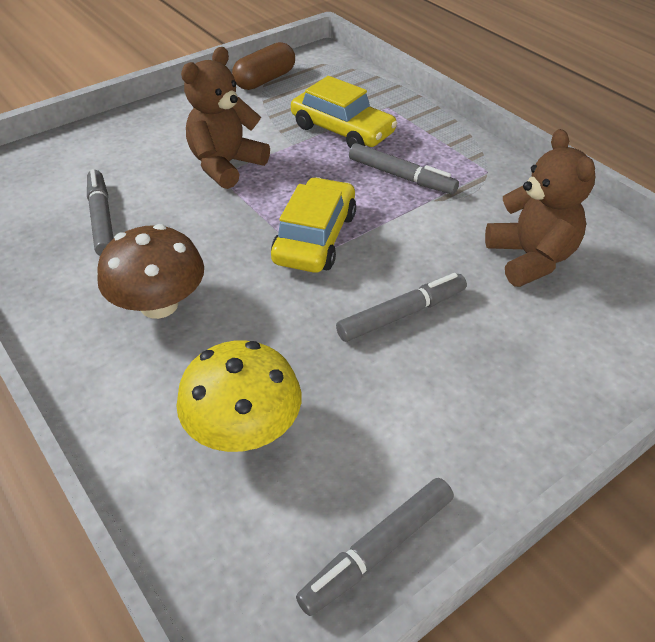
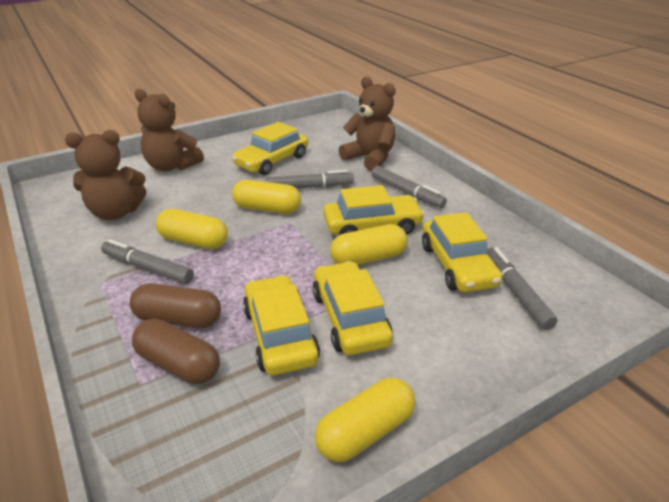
brown capsule: [232,42,295,90] = 1 -> [130,283,221,328] [132,319,220,384] = 2
brown mushroom: [97,224,204,319] = 1 -> none = 0
brown teddy bear: [181,47,270,189] [485,129,595,287] = 2 -> [65,130,147,220] [135,89,204,172] [339,77,396,171] = 3
yellow capsule: none = 0 -> [156,209,228,249] [232,180,301,214] [315,378,415,462] [330,224,407,265] = 4
yellow car: [271,177,356,273] [291,76,398,148] = 2 -> [232,122,308,175] [243,275,320,376] [313,261,393,355] [323,185,425,235] [422,212,502,292] = 5
yellow mushroom: [176,340,301,452] = 1 -> none = 0

